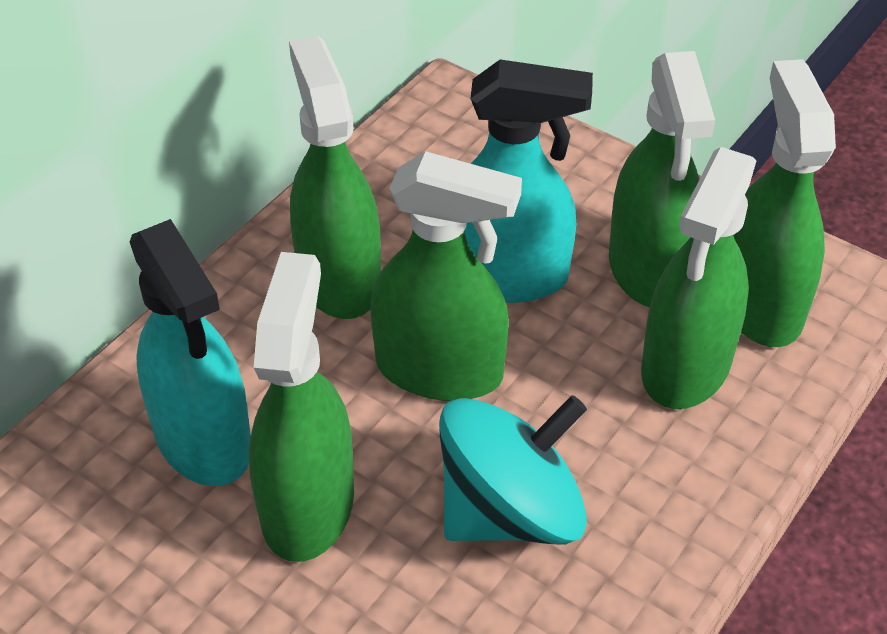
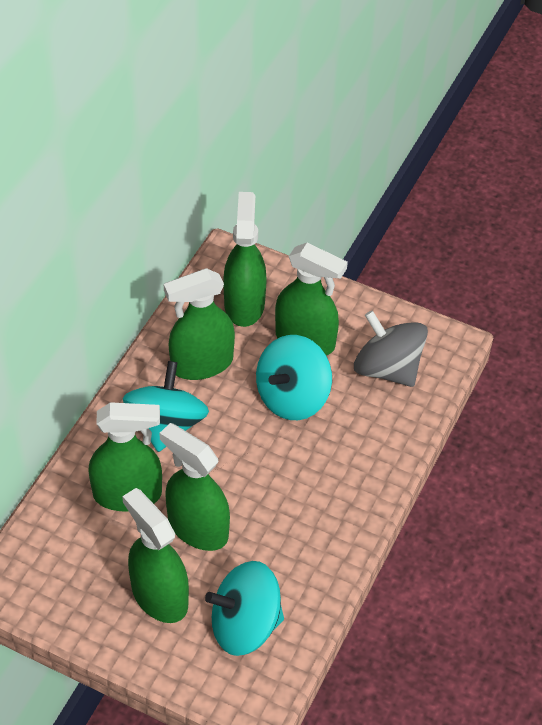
grey spinning top: none = 0 -> [354,310,428,387] = 1
turquoise spinning top: [439,395,587,545] = 1 -> [123,361,209,452] [205,561,284,656] [256,335,332,420] = 3
turquoise spray bottle: [130,219,251,486] [465,59,593,303] = 2 -> none = 0

